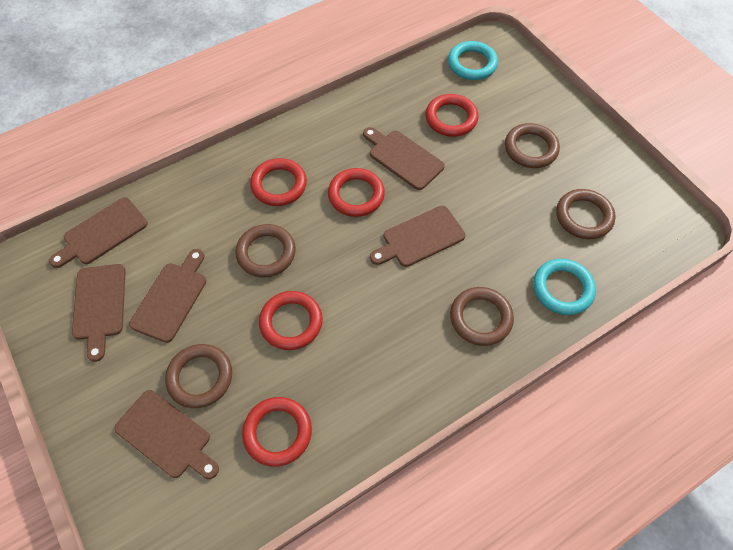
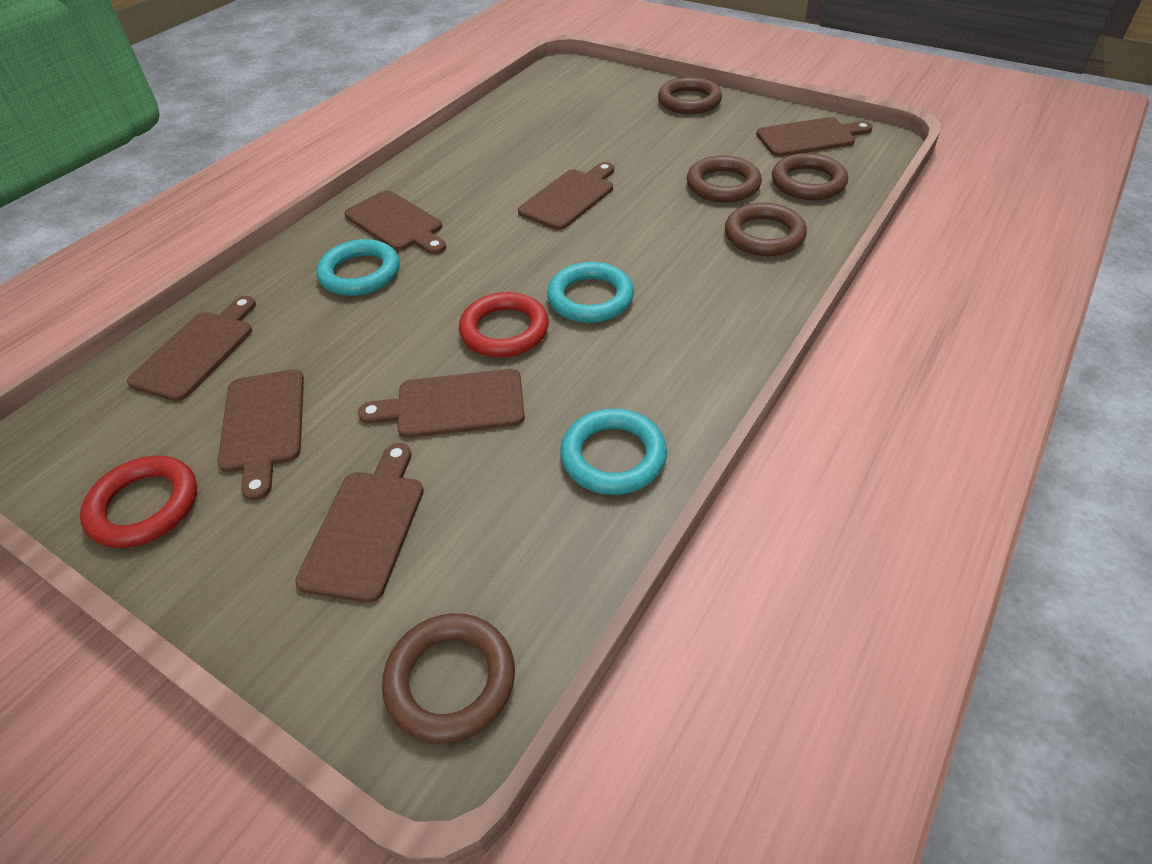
brown cutting board: [49,197,148,268] [72,264,126,362] [114,390,219,479] [129,249,207,343] [363,127,445,190] [370,206,466,267] = 6 -> [127,296,256,402] [218,369,304,501] [295,443,424,603] [345,190,446,254] [358,369,525,438] [518,162,614,230] [756,117,873,157] = 7
red ring: [242,397,312,467] [250,158,307,206] [259,291,323,350] [328,168,385,217] [426,94,478,137] = 5 -> [80,455,197,548] [459,292,549,357] = 2
turquoise ring: [448,41,498,80] [533,259,596,315] = 2 -> [316,239,400,296] [547,262,634,323] [561,409,667,495] = 3

